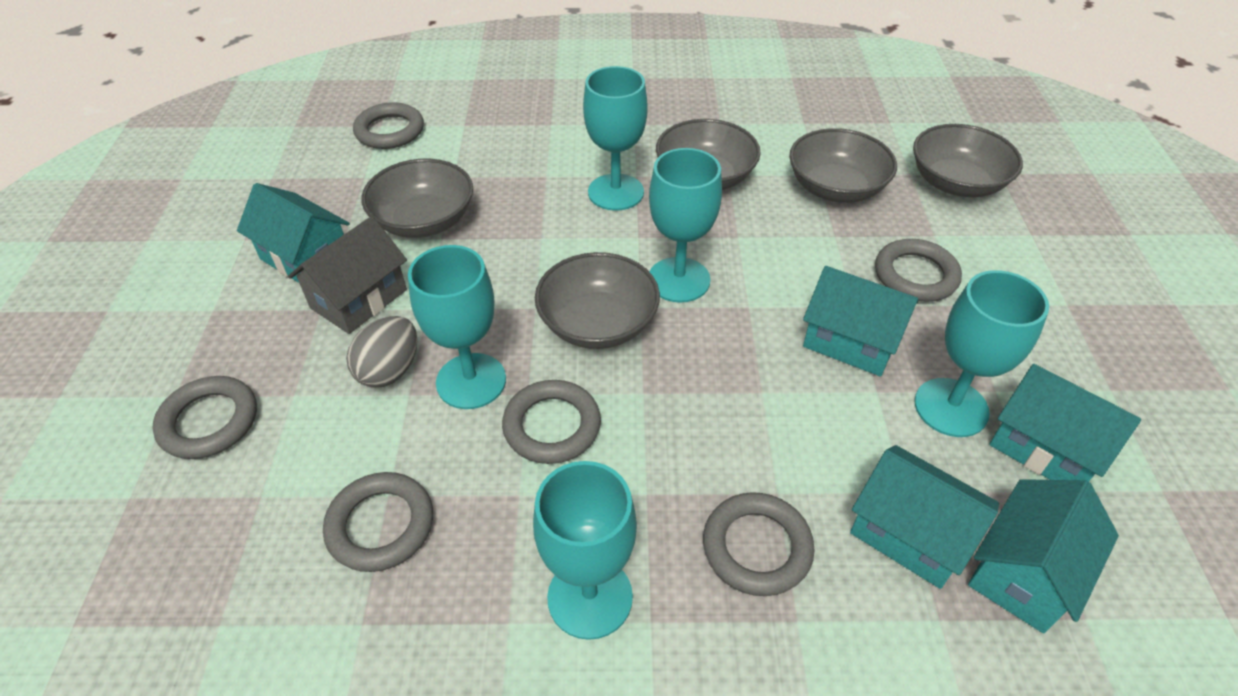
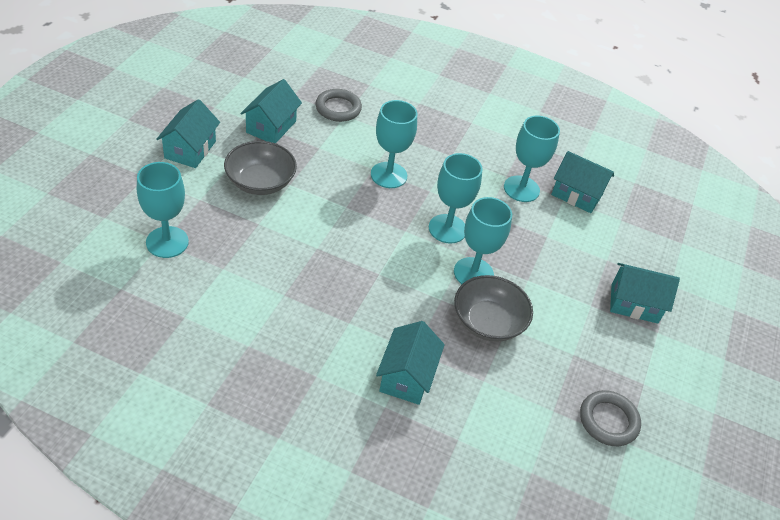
grey bowl: [361,159,473,238] [535,252,660,349] [656,119,761,190] [789,128,897,203] [913,124,1023,197] = 5 -> [224,141,297,195] [454,275,533,342] = 2
grey egg: [346,316,417,388] = 1 -> none = 0
grey house: [288,216,407,334] = 1 -> none = 0
grey ring: [153,376,257,459] [323,472,433,572] [353,102,424,149] [502,380,601,464] [703,492,815,596] [875,239,962,302] = 6 -> [315,89,362,122] [580,390,641,446] = 2

